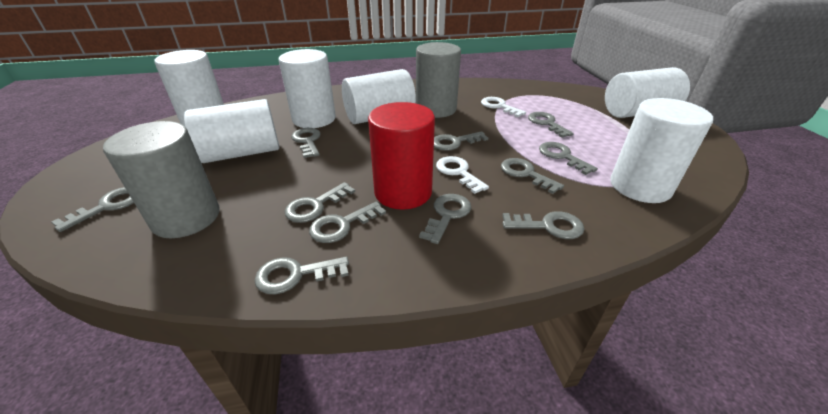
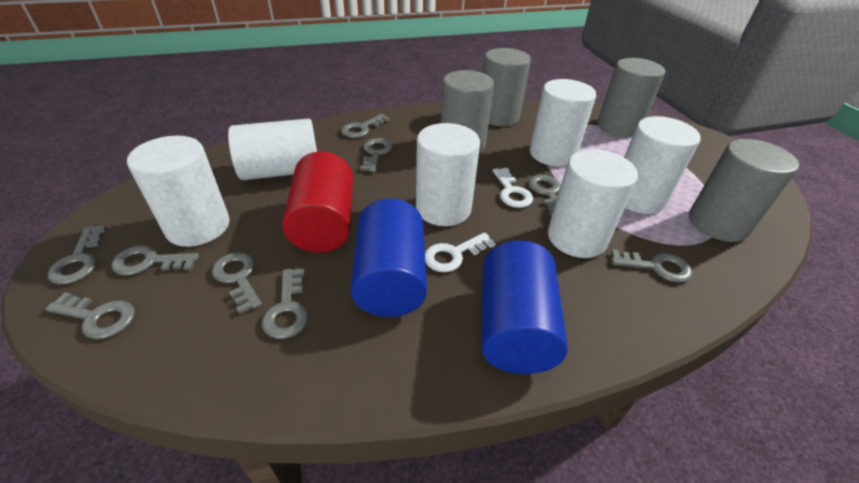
blue cylinder: none = 0 -> [351,199,427,317] [482,240,568,374] = 2
grey cylinder: [103,121,220,238] [416,42,461,118] = 2 -> [441,70,494,153] [483,48,531,126] [598,58,665,137] [689,139,799,242] = 4
grey key: [51,187,134,232] [254,257,349,294] [285,182,355,223] [291,128,321,158] [309,201,386,243] [419,194,471,244] [434,131,488,151] [501,158,564,194] [502,211,584,239] [528,112,574,138] [539,142,598,175] = 11 -> [45,292,135,339] [48,226,107,284] [111,245,199,276] [212,252,262,314] [262,269,309,339] [341,114,390,138] [360,138,393,172] [529,175,561,216] [611,249,693,283] = 9

